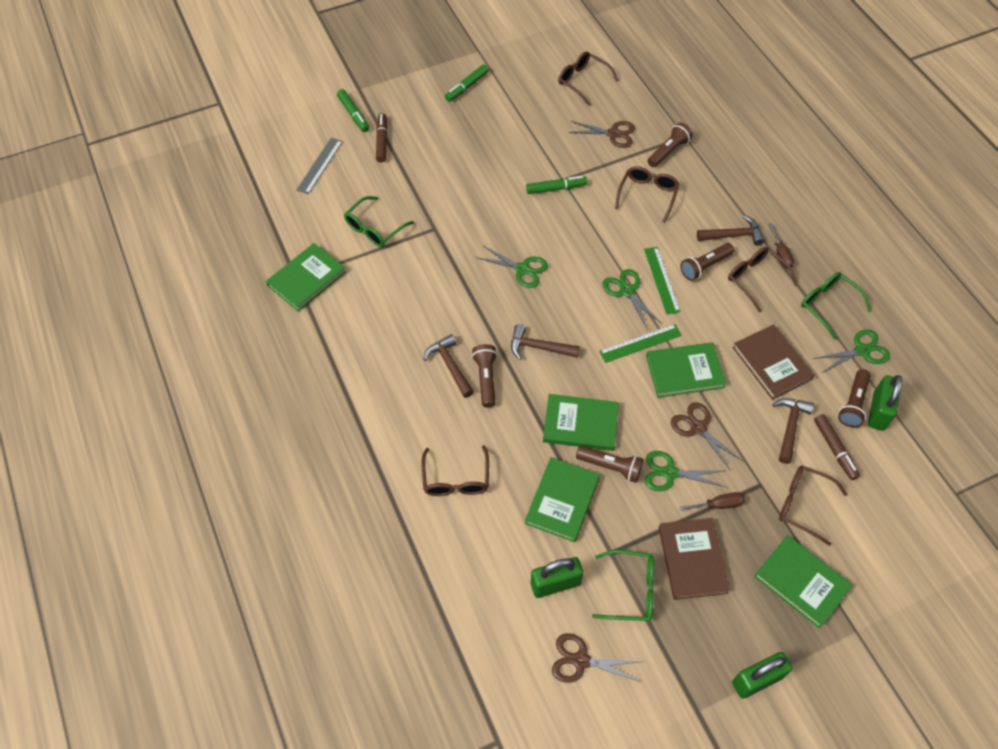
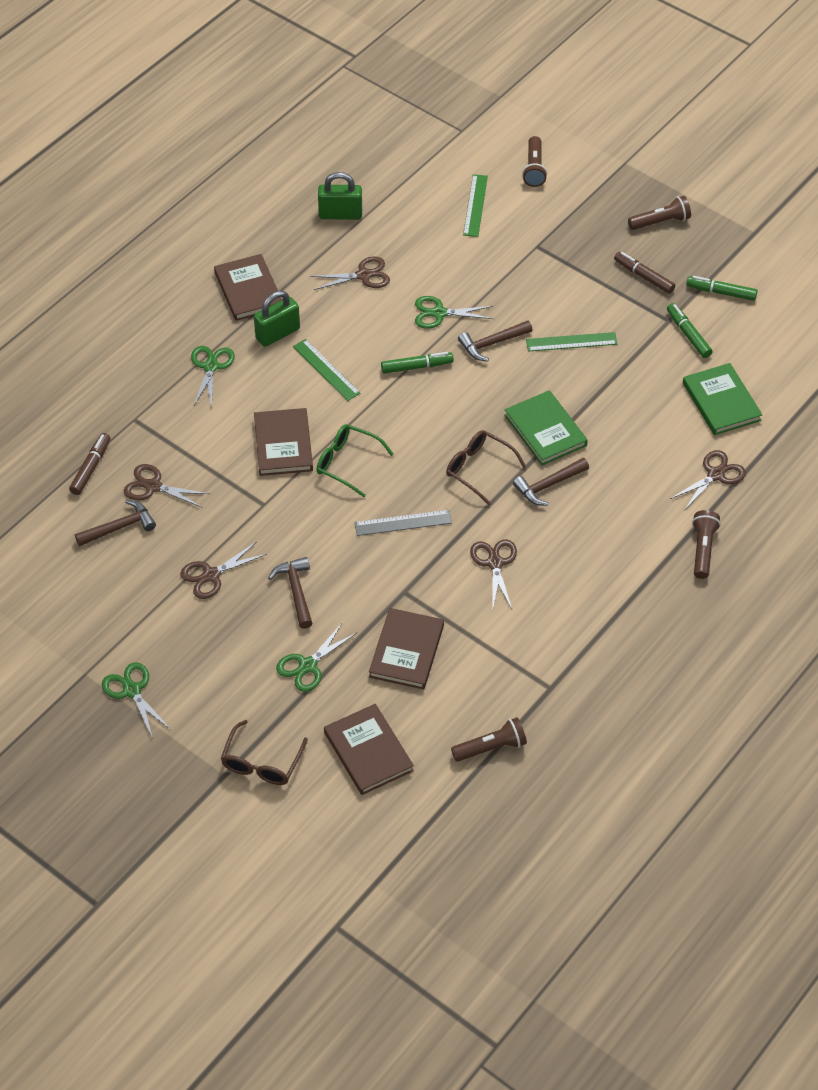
brown book: [659,518,730,600] [733,324,815,400] = 2 -> [214,254,282,321] [254,408,313,476] [324,704,414,795] [369,608,444,690] = 4
brown flashlight: [472,344,497,408] [576,446,643,483] [647,123,693,167] [680,243,734,281] [838,369,870,427] = 5 -> [451,717,527,762] [522,136,547,187] [628,196,691,230] [692,510,721,579] = 4
brown glasses: [422,445,489,496] [558,51,619,106] [615,166,679,223] [728,247,798,313] [779,466,847,546] = 5 -> [221,720,308,785] [446,430,526,505] = 2
brown scissors: [552,633,643,683] [568,121,635,148] [671,402,744,471] = 3 -> [124,464,210,508] [180,542,267,599] [310,256,390,290] [470,539,517,609] [670,450,746,511] = 5
brown screwdriver: [680,492,745,511] [768,223,794,269] = 2 -> none = 0
green book: [266,243,346,312] [525,457,600,542] [543,394,619,451] [646,342,726,398] [754,535,853,628] = 5 -> [504,390,588,465] [683,363,763,435] = 2
green glasses: [344,196,414,247] [592,550,654,622] [801,272,872,340] = 3 -> [317,424,394,497] = 1
green padlock: [531,557,583,598] [732,652,793,699] [868,375,902,431] = 3 -> [254,291,300,347] [318,172,362,220] = 2
green ruler: [599,324,682,363] [644,247,681,314] = 2 -> [293,339,360,401] [463,174,488,237] [526,332,617,352] = 3

